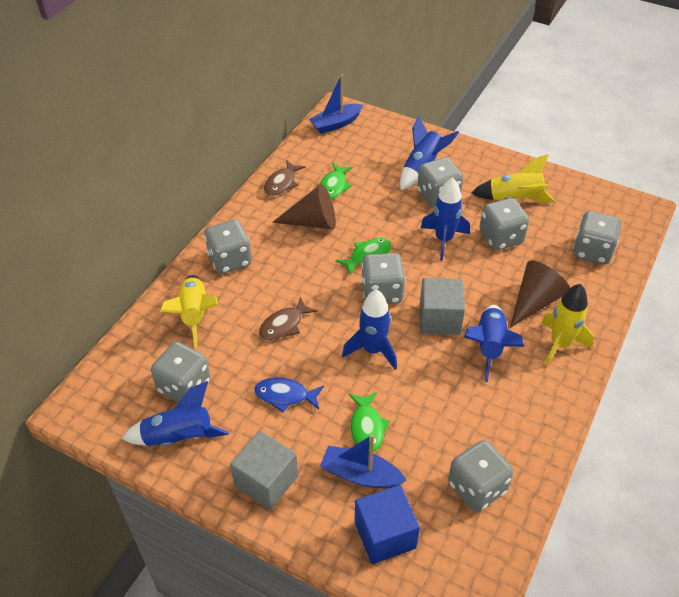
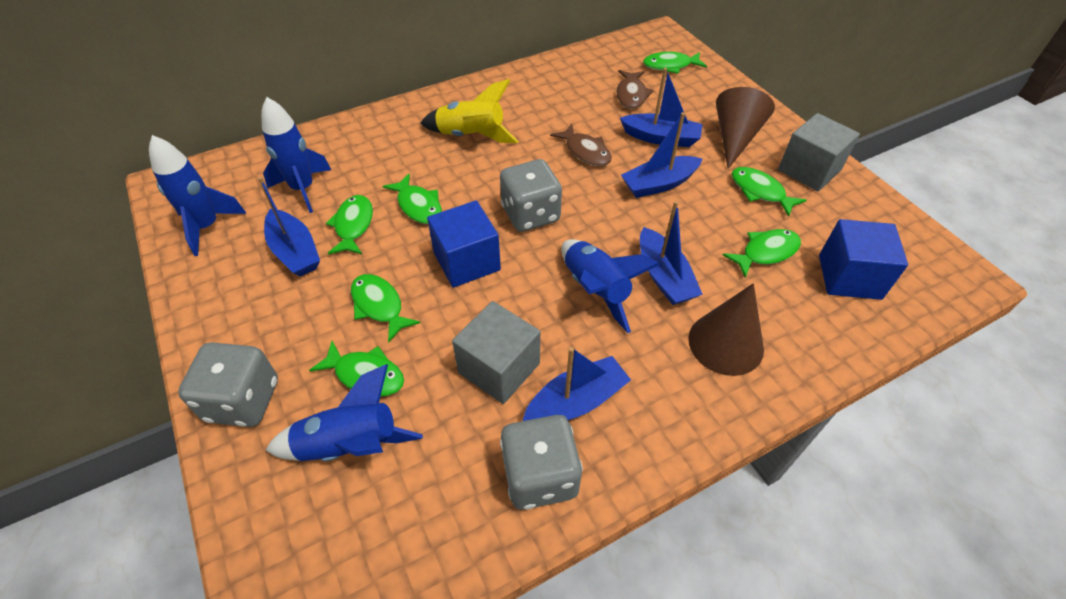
blue boat: [309,74,363,134] [320,434,406,488] = 2 -> [258,177,320,277] [523,347,631,421] [620,68,703,147] [621,112,702,198] [640,201,703,305] = 5
blue cube: [354,485,420,564] = 1 -> [427,200,501,288] [819,219,908,300] = 2
blue fish: [254,378,324,412] = 1 -> none = 0
blue rocket: [122,381,229,446] [342,289,397,370] [400,116,459,190] [420,177,470,261] [464,305,524,382] = 5 -> [149,135,246,256] [261,97,331,213] [266,364,423,461] [561,239,661,333] = 4
green fish: [320,163,353,199] [335,238,391,276] [349,392,390,452] = 3 -> [309,341,404,397] [326,195,373,254] [351,274,421,343] [383,173,442,224] [643,52,707,74] [723,229,801,278] [732,167,807,217] = 7
grey dice: [151,342,211,403] [204,219,252,274] [361,253,406,304] [417,157,464,208] [448,440,514,512] [479,198,529,250] [573,211,621,264] = 7 -> [178,342,278,427] [500,159,562,232] [500,415,583,510] = 3
yellow rocket: [160,275,218,348] [472,154,555,203] [541,284,594,366] = 3 -> [420,79,518,143] = 1

